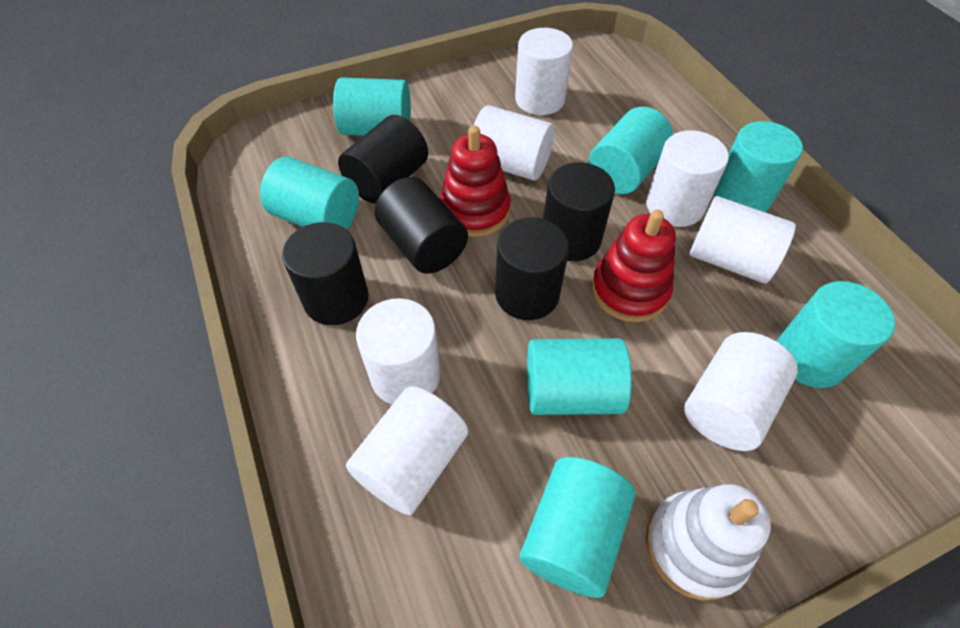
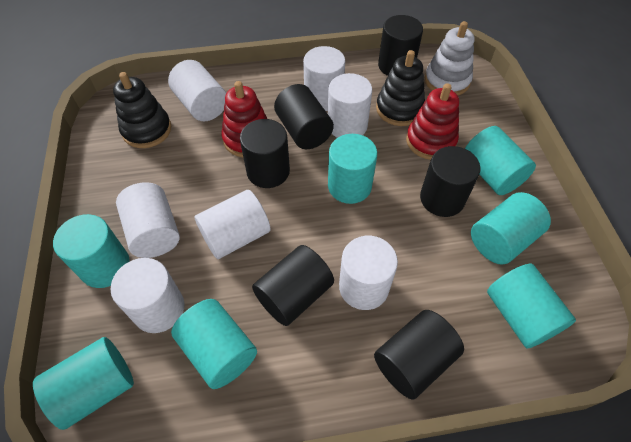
black cylinder: [282,222,368,325] [338,115,428,204] [375,177,468,274] [495,217,569,320] [543,162,615,261] = 5 -> [240,119,290,188] [252,245,334,326] [274,84,334,149] [374,310,464,399] [378,15,423,76] [420,146,481,217] = 6
black stacking toy: none = 0 -> [113,72,171,148] [376,50,425,126] = 2

